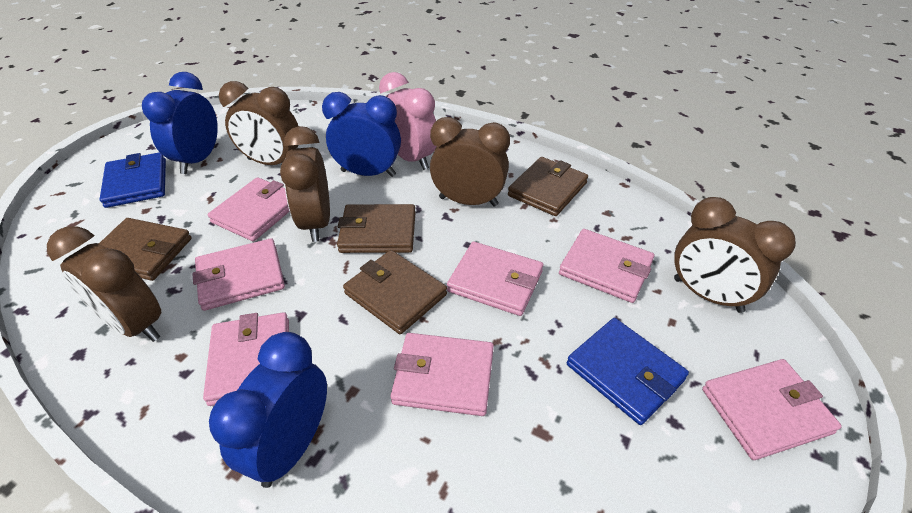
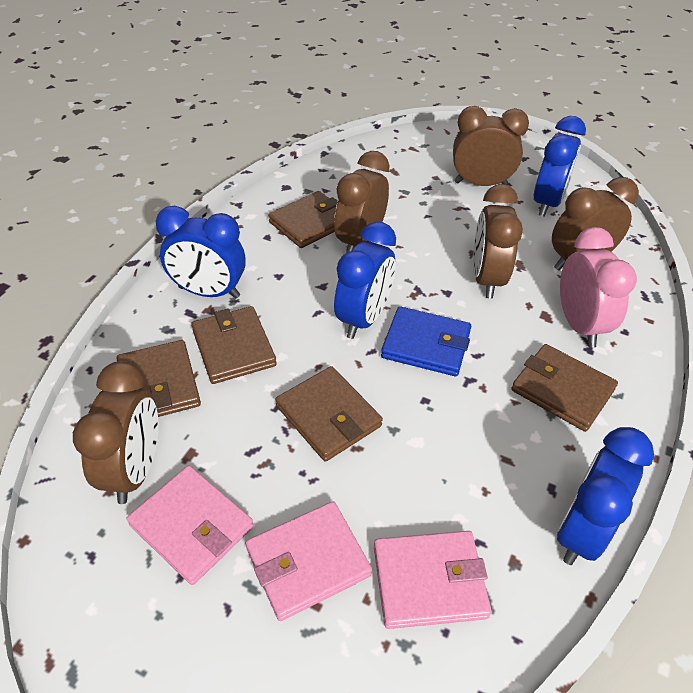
blue clock: [142,72,218,174] [209,332,327,488] [322,92,401,177] = 3 -> [156,206,246,299] [334,222,396,339] [534,116,586,217] [557,427,654,565] = 4
blue wallet: [100,152,166,208] [567,318,689,425] = 2 -> [381,306,471,376] = 1
brown wallet: [99,218,191,281] [337,204,416,253] [343,250,447,334] [508,157,588,216] = 4 -> [117,340,201,417] [191,306,277,384] [268,191,338,248] [275,366,383,462] [511,344,618,432] = 5
pink wallet: [192,238,285,311] [203,312,289,406] [208,177,290,241] [390,333,494,416] [447,242,543,316] [559,229,655,303] [702,359,842,460] = 7 -> [127,465,254,585] [246,501,372,621] [374,531,492,629] = 3

